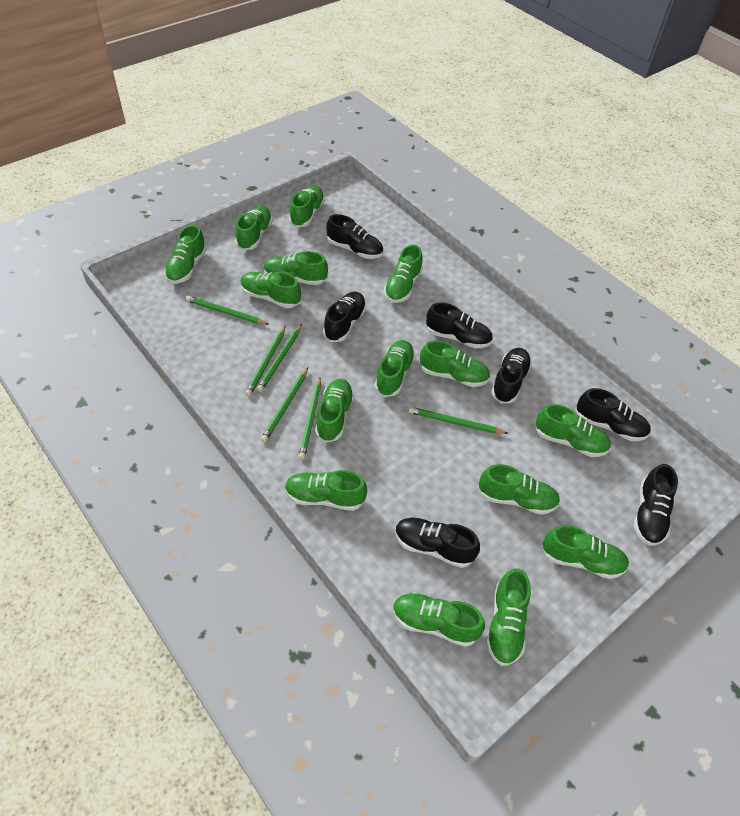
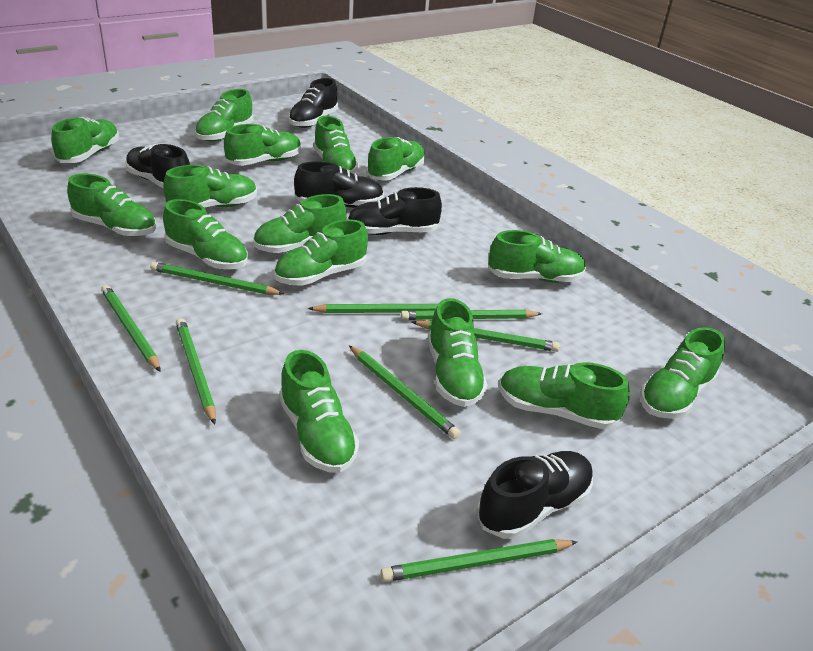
black shoe: [323,291,366,342] [326,214,383,259] [395,518,480,568] [426,303,493,349] [491,348,532,403] [576,388,651,441] [634,464,678,546] = 7 -> [125,144,190,189] [288,78,338,128] [294,161,384,208] [347,187,442,235] [477,451,593,539] = 5
green pencil: [186,296,269,325] [245,326,286,396] [257,324,302,392] [261,368,308,442] [299,377,321,459] [409,407,508,434] = 6 -> [101,285,161,372] [150,262,284,295] [176,318,216,424] [308,303,439,313] [349,345,460,439] [380,539,577,582] [401,310,542,320] [412,320,560,352] = 8

